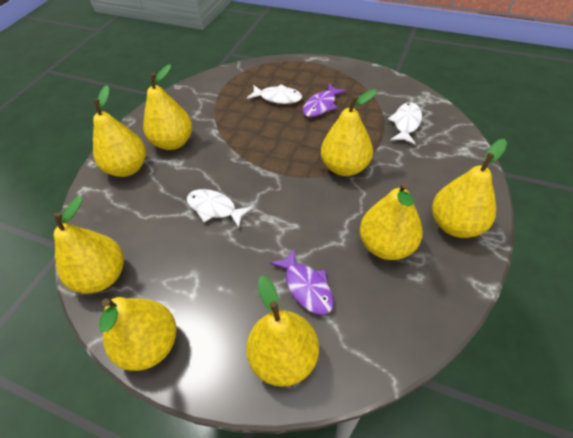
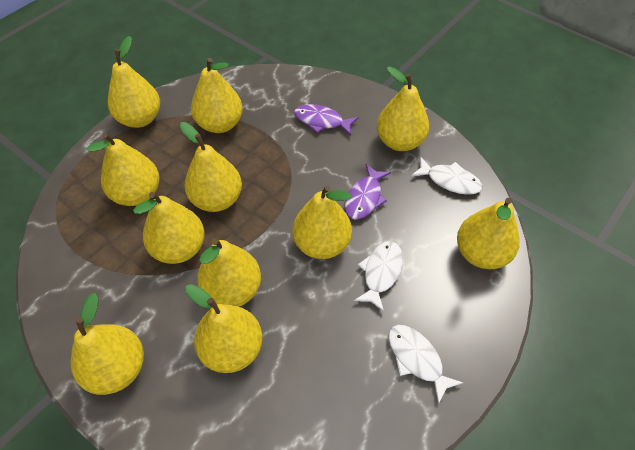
yellow pear: [54,196,124,294] [93,85,146,177] [99,297,176,371] [143,64,192,150] [246,276,319,387] [321,89,377,176] [360,182,423,260] [432,139,507,238] = 8 -> [70,293,144,395] [86,133,159,206] [108,36,160,128] [133,192,205,264] [180,122,242,212] [185,284,263,373] [191,58,243,133] [197,238,261,307] [293,185,352,259] [377,66,429,151] [457,198,520,269] = 11

